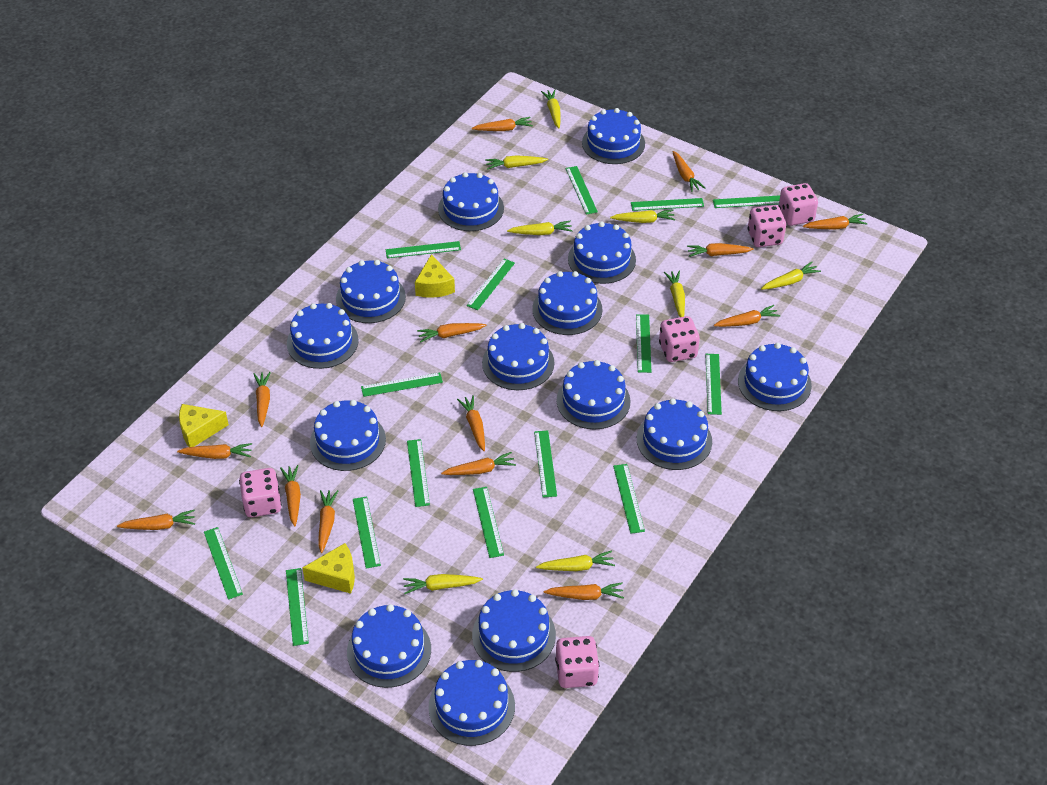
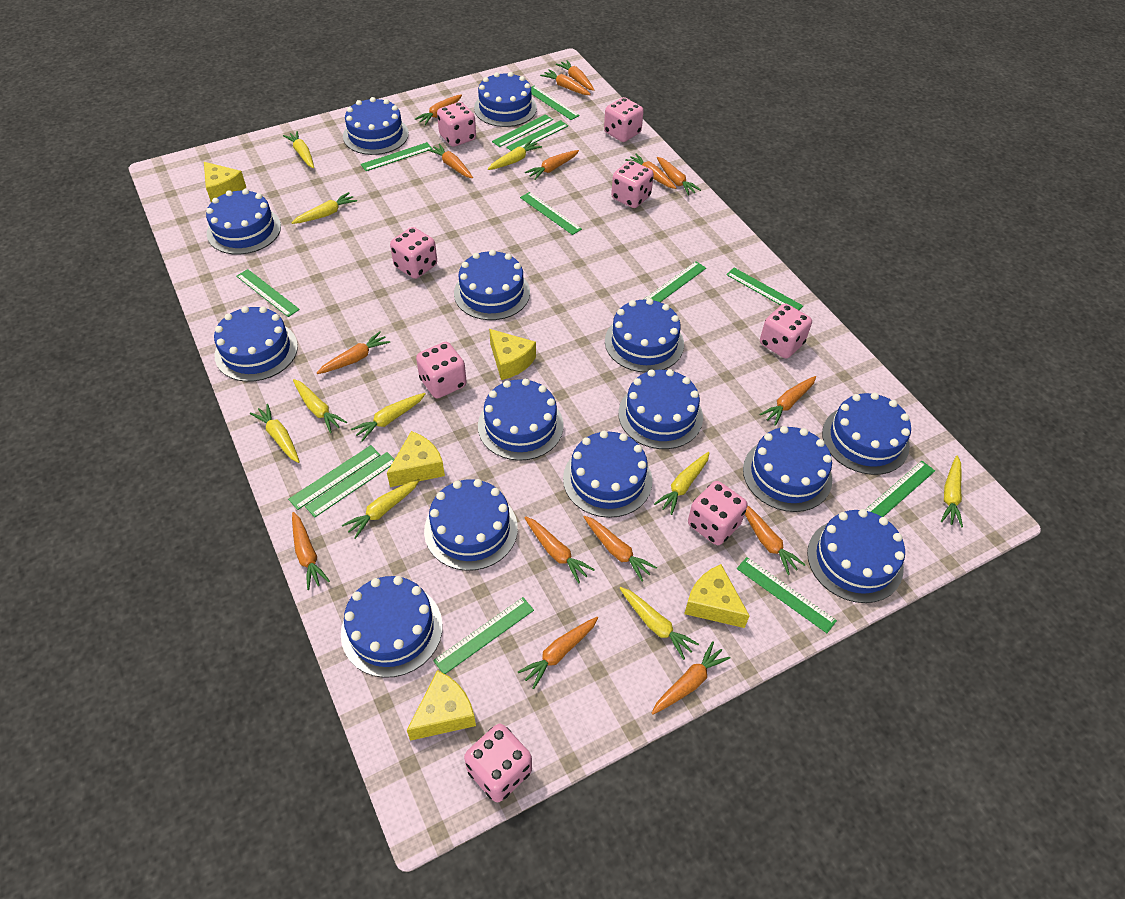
green ruler: [204,527,243,600] [286,568,309,646] [353,496,381,569] [361,372,443,397] [386,241,461,258] [407,439,430,507] [467,259,515,310] [473,487,504,558] [534,430,557,498] [566,166,598,215] [613,464,645,534] [631,198,704,211] [636,314,651,373] [705,354,722,415] [713,195,780,208] = 15 -> [236,269,300,317] [288,445,380,510] [305,452,395,517] [361,142,433,171] [433,597,534,674] [492,114,553,147] [506,120,568,151] [520,192,582,235] [531,86,580,120] [643,262,706,302] [726,268,803,310] [737,557,837,633] [865,461,935,517] = 13
orange carrot: [117,510,195,530] [177,443,252,459] [253,372,271,427] [280,465,301,527] [318,490,338,553] [417,323,487,343] [441,452,516,475] [457,395,485,451] [472,117,533,131] [544,582,624,600] [672,151,705,192] [687,243,754,257] [714,305,781,327] [803,214,868,230] = 14 -> [292,512,330,590] [317,332,390,374] [415,94,462,125] [427,144,473,179] [518,617,598,689] [524,516,595,584] [525,150,579,180] [540,69,591,95] [556,60,594,91] [584,516,657,582] [625,154,676,189] [651,641,731,715] [657,157,701,196] [745,506,805,575] [759,376,816,426] = 15
pink dice: [239,468,282,517] [555,636,599,688] [659,316,700,362] [748,205,786,247] [779,183,818,226] = 5 -> [390,227,437,279] [416,342,467,399] [437,102,476,147] [464,724,532,802] [604,97,644,142] [611,160,654,208] [688,481,748,545] [760,303,812,359] = 8
yellow carrot: [403,574,483,594] [485,155,548,170] [507,221,573,235] [536,551,615,571] [541,89,561,128] [610,209,675,223] [664,271,685,317] [761,262,821,290] = 8 -> [250,404,300,463] [283,131,314,168] [292,192,357,224] [293,379,347,433] [342,479,420,539] [351,393,426,441] [488,140,542,170] [620,587,699,660] [654,452,710,515] [941,456,963,528] = 10
yellow cheese: [179,404,229,447] [302,543,355,594] [415,254,455,298] = 3 -> [204,162,246,202] [387,431,445,487] [407,670,476,741] [489,329,536,380] [684,564,750,628] = 5

